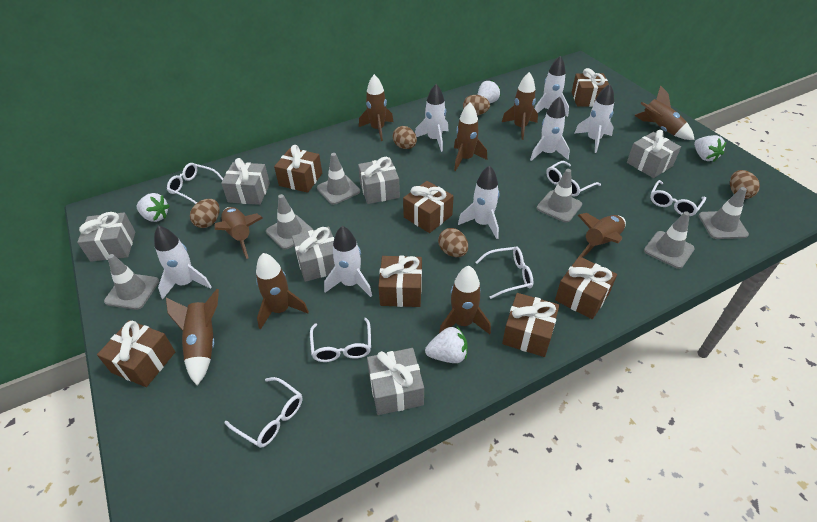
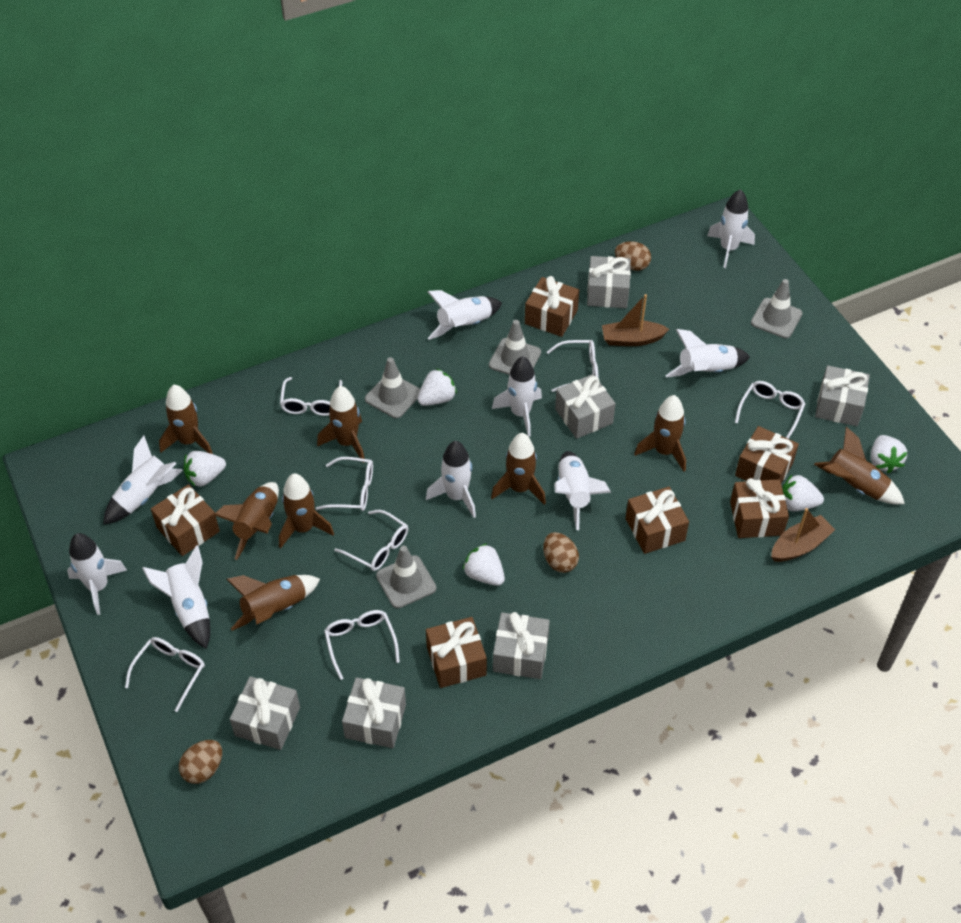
brown boat: none = 0 -> [602,294,669,346] [771,508,835,562] = 2
brown egg: [190,199,220,228] [392,126,417,149] [438,228,468,257] [463,95,490,115] [730,170,760,199] = 5 -> [179,740,222,784] [543,532,579,573] [615,241,651,271] = 3
brown gift: [97,320,175,387] [274,145,322,193] [378,256,422,307] [403,181,454,233] [502,293,559,357] [555,256,617,319] [572,68,609,107] = 7 -> [151,484,220,556] [426,617,487,688] [525,276,579,337] [625,487,689,554] [730,478,789,538] [735,426,799,484] = 6
brown rocket: [166,289,219,386] [214,207,263,259] [256,253,309,330] [359,74,393,141] [439,266,491,334] [454,102,487,171] [502,72,538,140] [578,213,626,258] [634,85,694,140] = 9 -> [159,385,213,454] [214,482,279,560] [226,575,320,631] [279,473,334,548] [317,386,365,463] [491,433,546,505] [634,395,686,472] [814,427,905,504] = 8
grey traffic cone: [104,254,159,310] [266,194,313,249] [317,153,360,205] [537,169,582,222] [644,212,695,269] [699,187,749,239] = 6 -> [365,357,420,418] [376,546,436,608] [489,320,541,375] [751,279,802,338] = 4
white glasses: [167,163,223,204] [224,377,302,448] [310,318,371,362] [475,246,533,299] [546,161,601,197] [650,180,706,216] = 6 -> [125,637,205,712] [280,377,342,416] [315,457,373,511] [324,610,400,680] [334,510,408,571] [547,340,599,392] [735,381,805,439] = 7
white rocket: [154,226,212,299] [324,226,372,297] [415,84,448,152] [458,165,499,239] [530,96,570,161] [535,56,569,117] [574,84,614,153] = 7 -> [67,533,127,615] [103,436,183,525] [142,545,210,649] [426,441,476,518] [427,290,502,340] [492,356,542,437] [554,451,611,530] [665,329,750,377] [707,189,755,268] = 9
white strawberry: [137,193,170,222] [425,327,468,363] [478,80,500,103] [694,135,726,162] = 4 -> [183,451,226,487] [417,368,457,406] [463,543,505,586] [782,475,824,512] [871,435,908,474] = 5

